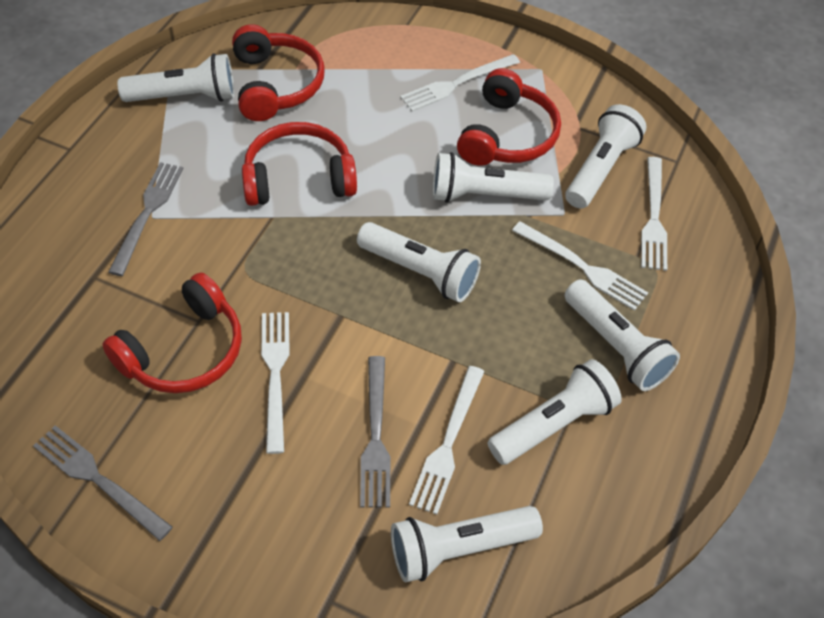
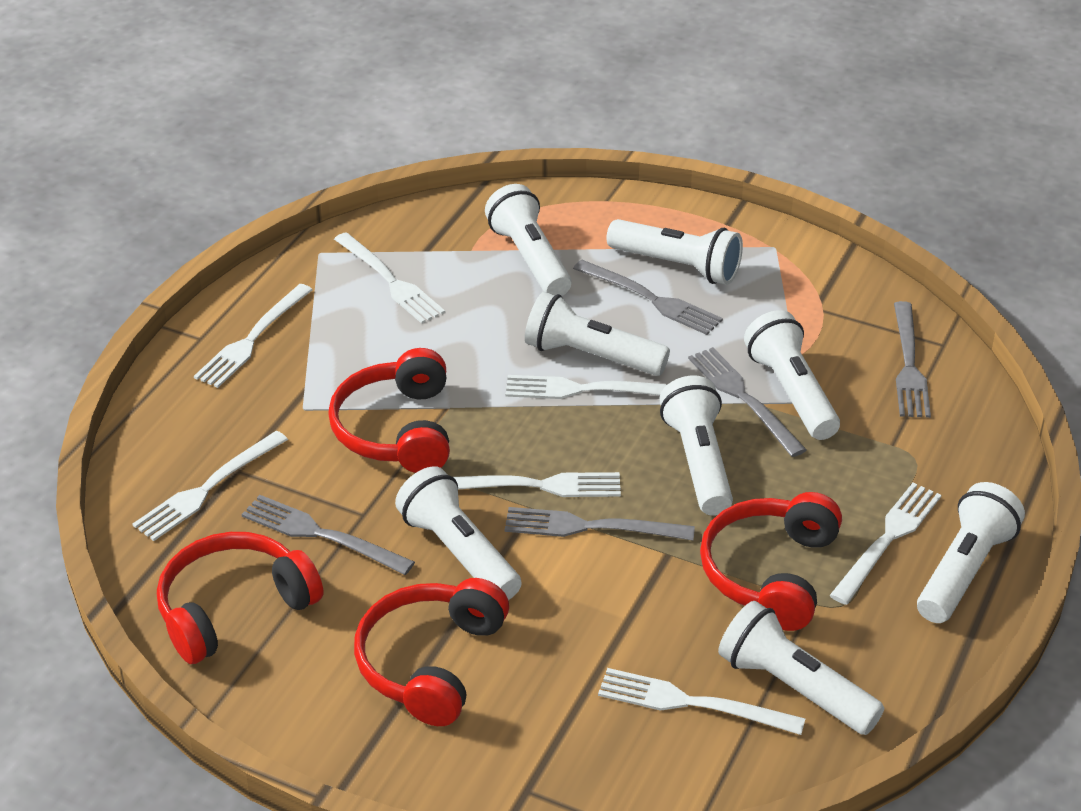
grey fork: [33,425,173,541] [108,162,183,276] [360,356,390,508] = 3 -> [241,495,415,575] [505,507,695,541] [573,260,723,335] [688,347,807,457] [894,301,931,418] = 5
white flashlight: [117,53,235,102] [357,222,481,302] [391,506,543,583] [433,152,554,203] [488,359,622,465] [565,279,680,391] [566,104,646,209] = 7 -> [395,466,522,600] [485,184,572,296] [525,292,670,376] [606,219,743,285] [659,375,733,516] [718,601,884,735] [744,310,840,440] [917,482,1025,623] = 8
white fork: [261,312,290,454] [400,54,520,112] [409,366,485,515] [512,221,648,311] [641,157,667,271] = 5 -> [133,431,288,541] [194,284,313,388] [334,232,445,324] [453,472,621,497] [506,375,668,399] [598,668,806,735] [829,483,941,605] = 7

